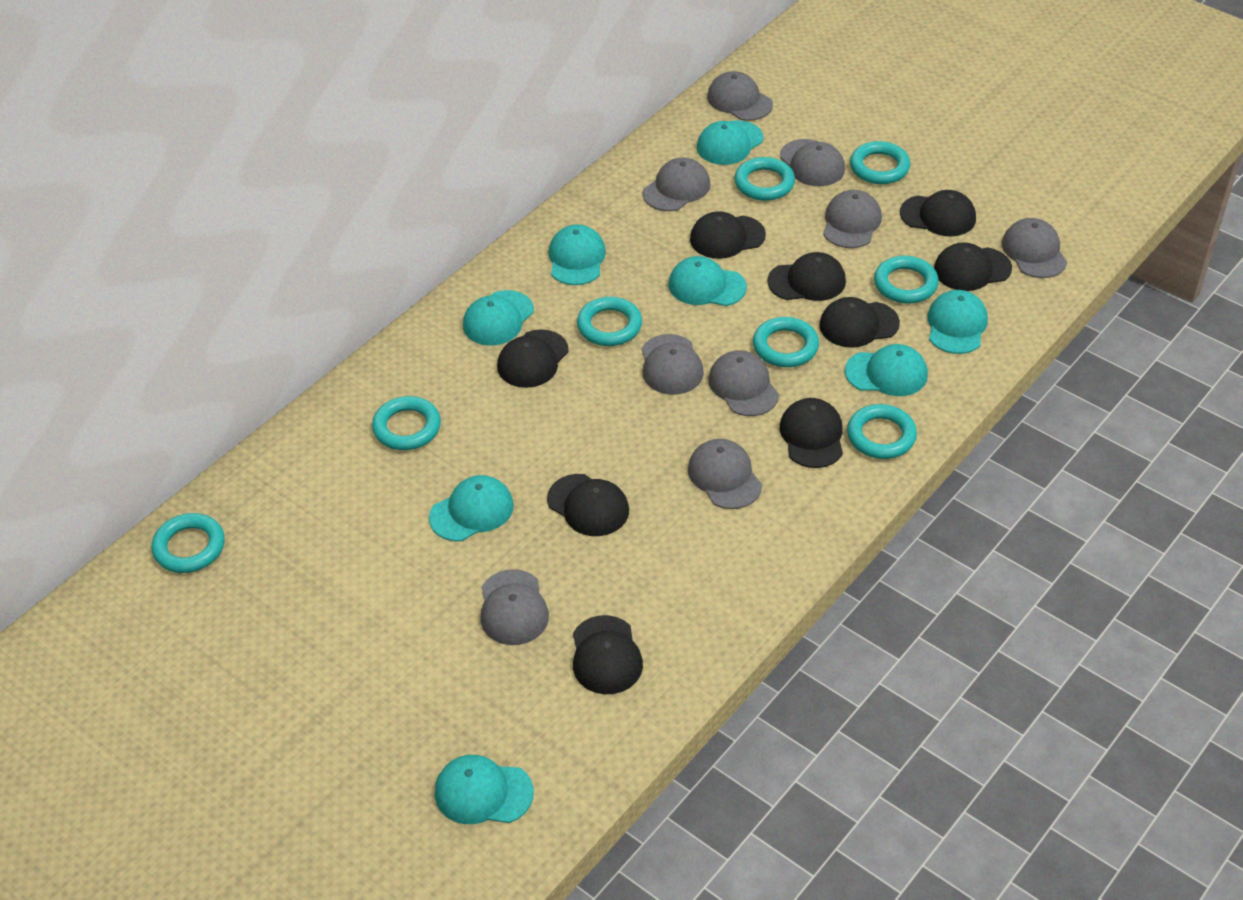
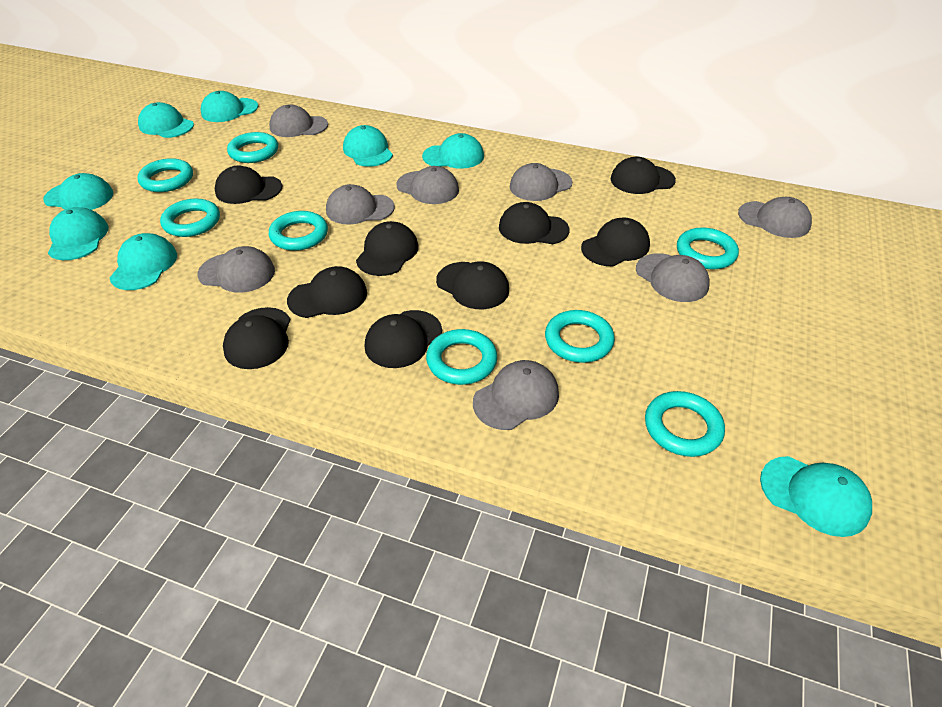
grey cap: [480,569,549,645] [642,334,704,395] [643,157,710,211] [688,439,762,509] [707,71,773,121] [708,350,779,416] [780,139,845,186] [823,190,882,248] [1002,218,1067,278] = 9 -> [197,246,275,293] [269,104,328,137] [326,184,395,225] [396,166,459,204] [473,360,559,430] [510,163,572,201] [636,253,710,302] [738,197,812,238] = 8

